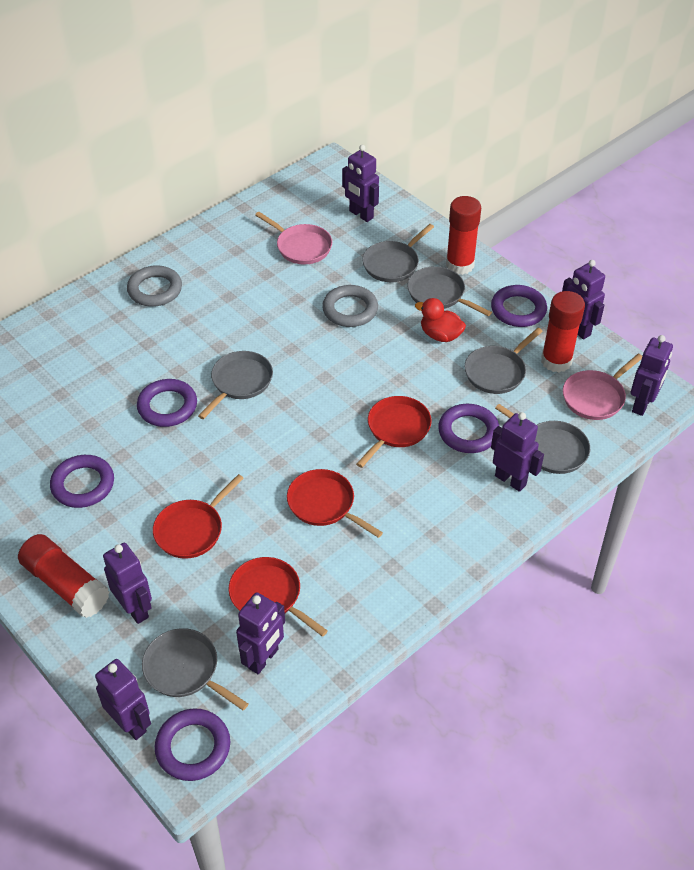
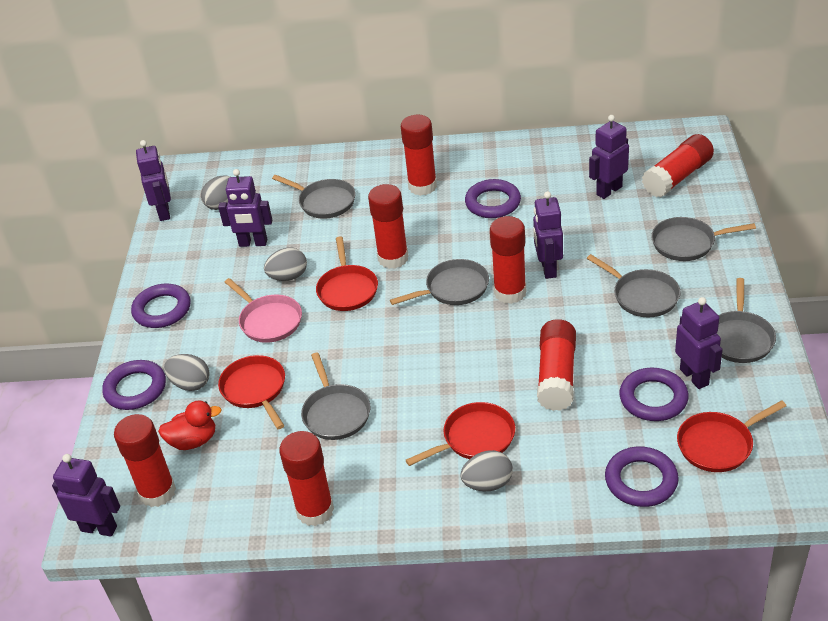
grey egg: none = 0 -> [164,354,210,391] [201,175,230,210] [264,247,307,281] [460,450,513,491] = 4
grey ring: [127,265,182,307] [322,285,378,327] = 2 -> none = 0
pink pan: [255,212,332,265] [563,354,642,420] = 2 -> [225,278,302,343] = 1
purple robot: [95,659,151,740] [103,543,152,624] [236,592,285,674] [342,145,379,222] [491,412,544,492] [562,260,605,340] [631,335,673,416] = 7 -> [52,454,120,536] [136,140,171,221] [218,169,272,247] [533,191,563,279] [589,115,629,199] [675,297,723,389] = 6
red glue stick: [18,534,109,618] [446,196,481,275] [541,291,585,373] = 3 -> [114,414,176,507] [279,431,334,526] [368,184,409,269] [401,114,437,196] [490,216,526,304] [537,319,576,411] [642,134,714,197] = 7

